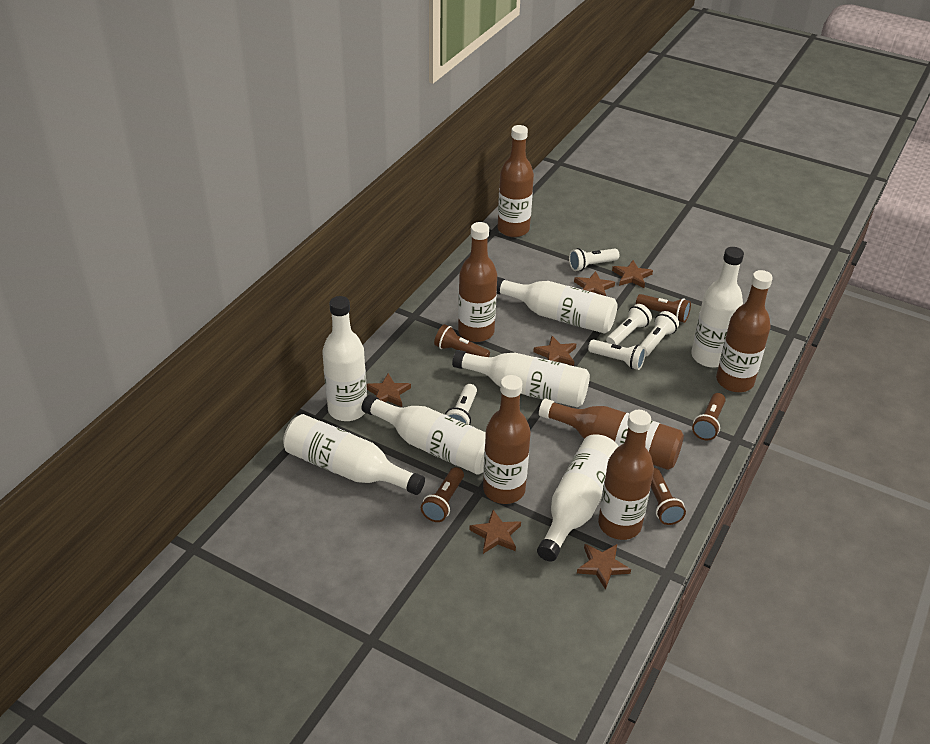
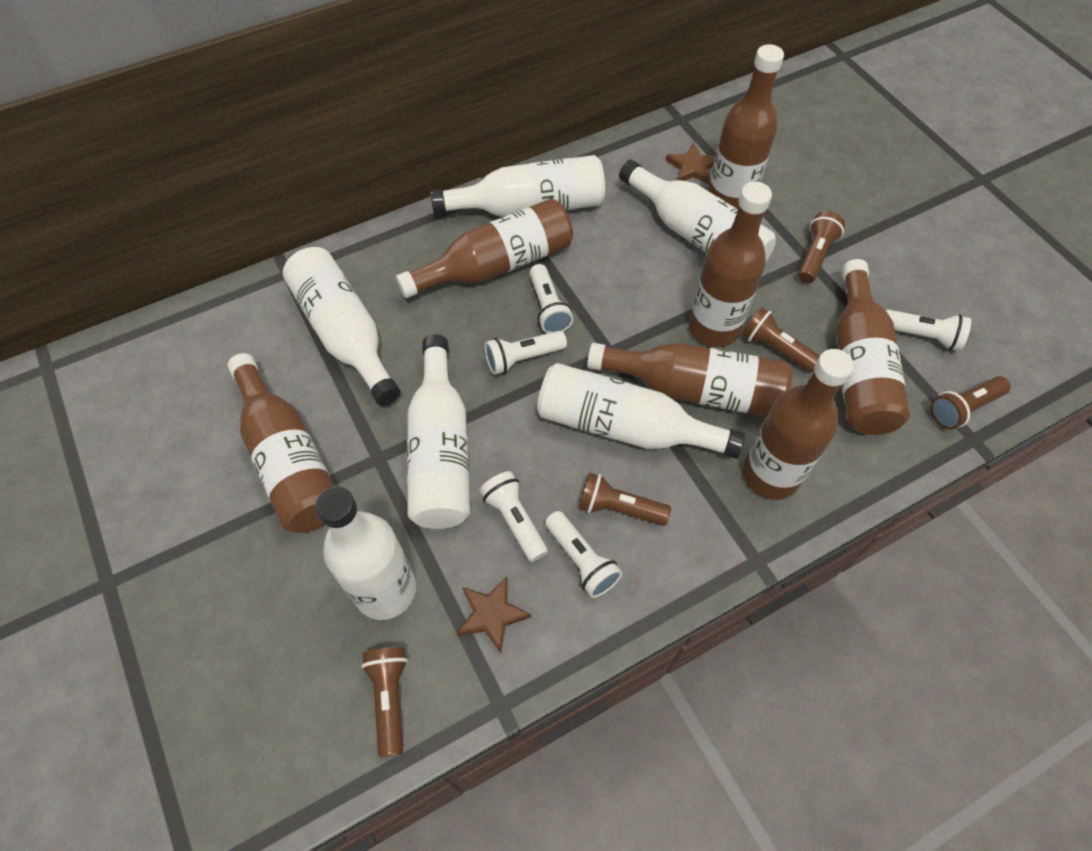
brown bottle: [458,222,497,342] [483,375,531,504] [498,125,534,237] [539,398,684,470] [598,410,654,540] [716,270,773,392] = 6 -> [228,353,334,533] [396,198,573,298] [587,343,792,416] [689,182,772,347] [708,44,784,209] [743,349,854,500] [836,259,910,435] = 7
brown star: [366,373,411,407] [469,510,521,554] [533,336,576,366] [574,271,615,296] [577,544,631,590] [612,260,653,288] = 6 -> [457,577,532,653] [666,143,715,184] = 2
white bottle: [283,414,425,495] [322,296,367,421] [362,395,486,475] [452,350,590,408] [497,277,617,334] [537,434,619,562] [691,247,744,367] = 7 -> [283,247,400,406] [315,486,416,620] [407,334,470,529] [430,155,605,217] [537,363,745,459] [619,160,776,261] = 6

